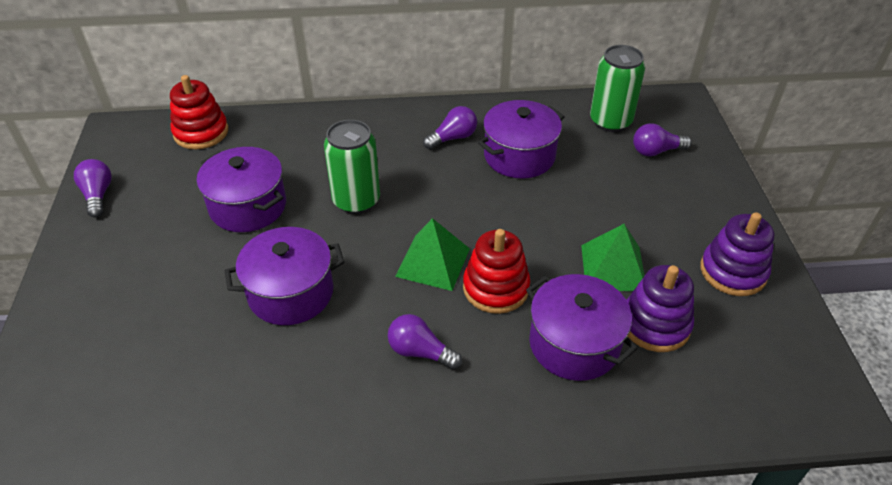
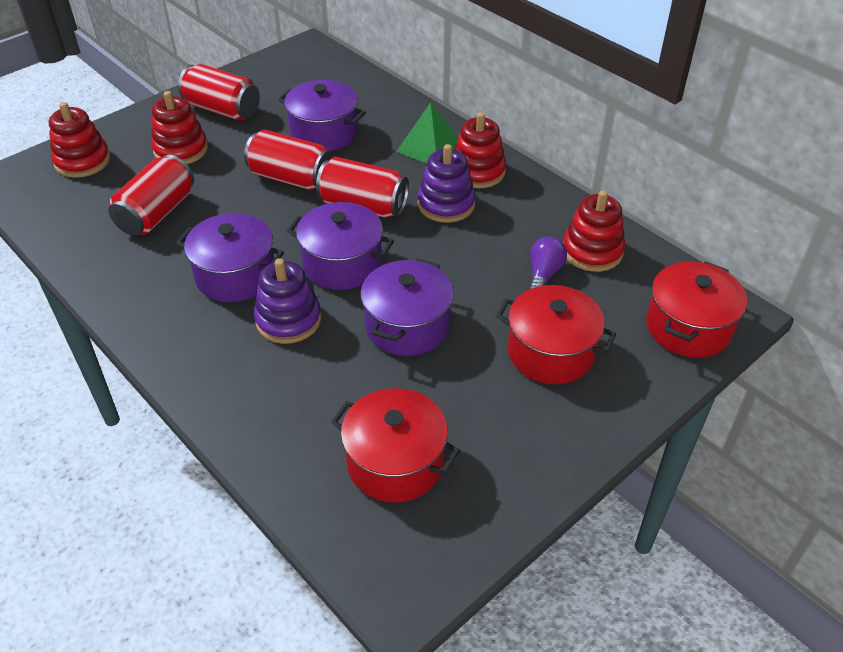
green can: [324,120,380,214] [590,45,645,132] = 2 -> none = 0
green pyramid: [395,218,470,291] [581,224,644,291] = 2 -> [396,102,458,164] = 1
purple light bulb: [74,159,112,218] [388,314,462,369] [423,106,477,149] [633,123,692,157] = 4 -> [527,236,567,290] = 1
red can: none = 0 -> [108,155,194,236] [178,64,260,121] [244,129,334,190] [316,157,409,218] = 4
red pot: none = 0 -> [331,388,460,503] [496,285,616,384] [646,261,747,358] = 3
red stacking toy: [170,75,228,149] [463,229,530,314] = 2 -> [49,102,110,178] [151,91,208,164] [454,112,506,188] [563,190,625,272] = 4

